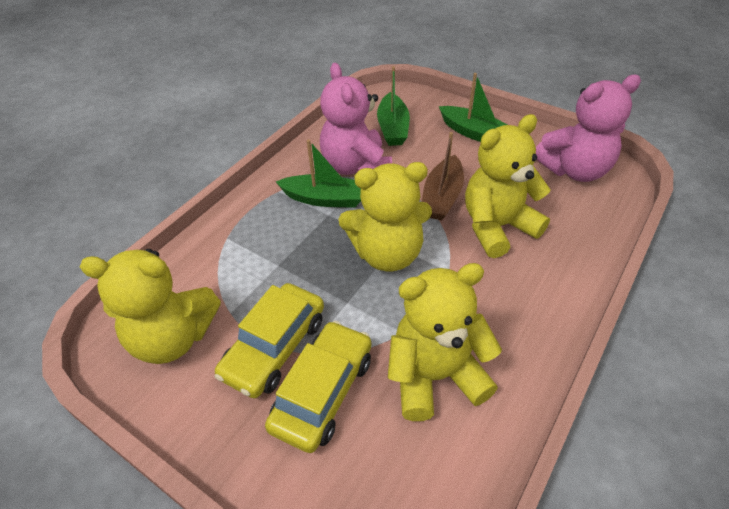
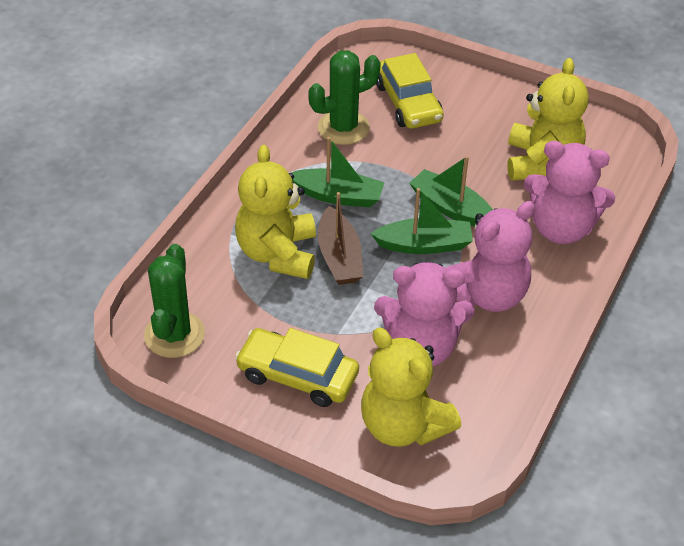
green cactus: none = 0 -> [144,244,205,358] [308,50,381,145] = 2
pink teddy bear: [320,63,392,175] [536,75,641,182] = 2 -> [374,262,474,366] [446,201,535,312] [524,141,615,244] = 3
yellow teddy bear: [80,249,221,364] [339,162,432,272] [388,263,502,421] [465,114,551,258] = 4 -> [235,145,316,279] [361,328,461,447] [507,58,589,181] = 3

